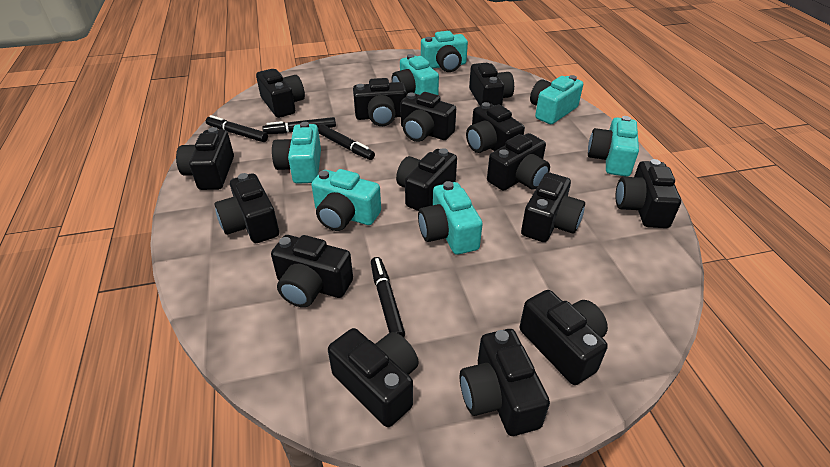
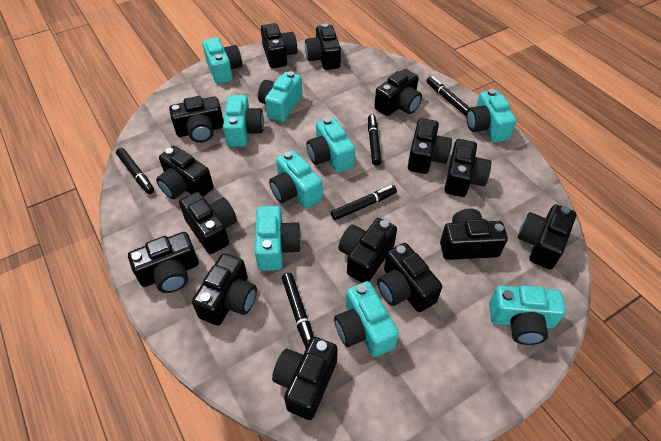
black marker: [206,115,268,142] [262,117,336,134] [318,125,375,160] [371,257,405,337] = 4 -> [116,148,154,194] [282,273,314,348] [331,185,397,220] [368,114,382,166] [426,76,470,116] = 5
turquoise camera: [272,122,321,184] [311,169,381,231] [392,54,439,95] [418,181,483,255] [421,31,468,72] [530,75,583,124] [588,116,639,177] = 7 -> [202,37,242,84] [223,95,264,147] [255,206,301,271] [258,71,302,122] [269,150,323,208] [306,117,355,172] [334,281,399,357] [467,89,517,142] [489,285,566,345] = 9

